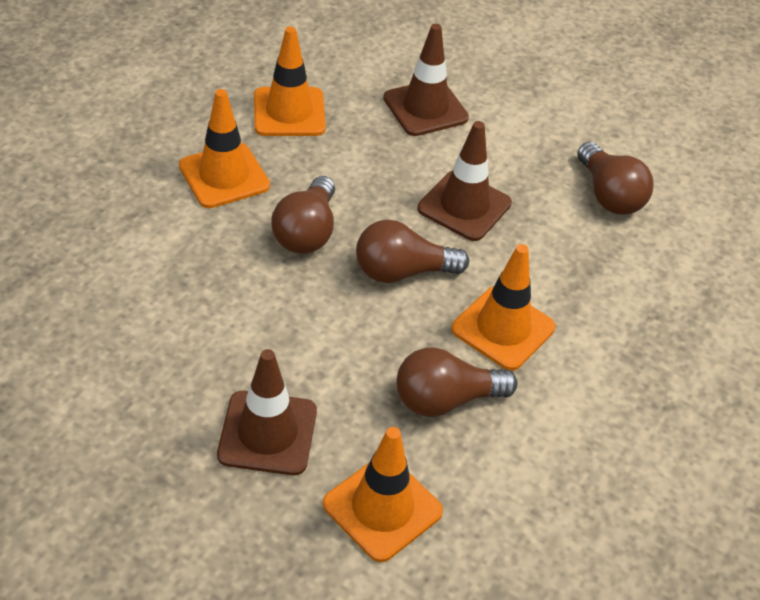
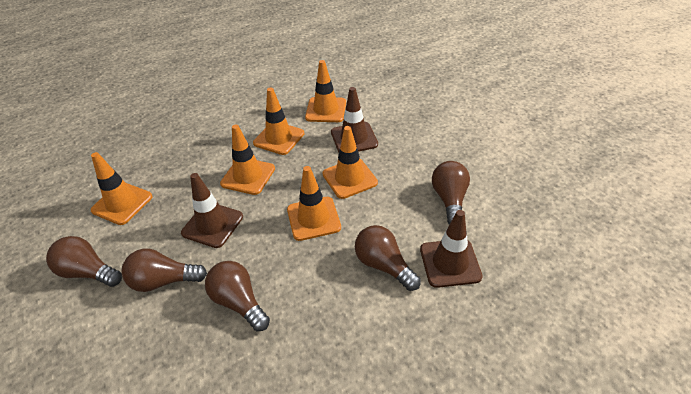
brown light bulb: [271,176,335,254] [356,220,469,283] [396,347,517,417] [577,142,654,215] = 4 -> [46,236,122,287] [122,248,207,292] [205,261,270,331] [355,225,421,291] [432,161,470,225] = 5
orange traffic cone: [179,89,270,208] [254,26,326,136] [323,427,443,562] [451,244,556,371] = 4 -> [91,152,153,225] [220,124,275,195] [253,87,304,155] [287,166,341,241] [305,60,346,122] [322,126,378,199] = 6

